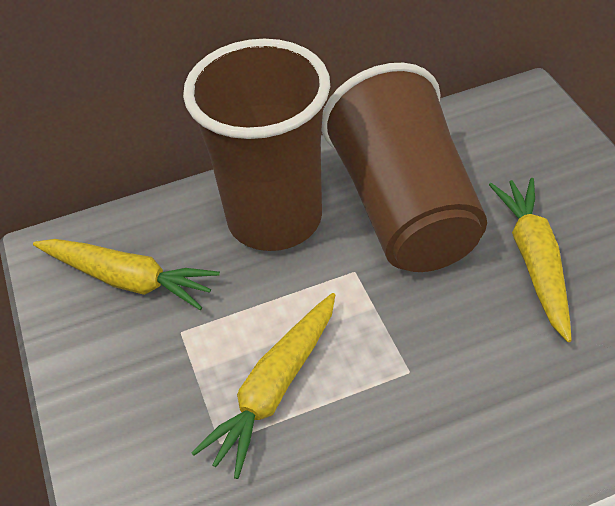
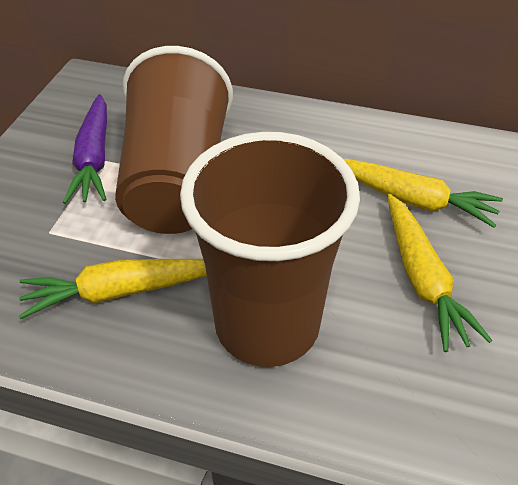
purple carrot: none = 0 -> [63,94,107,204] = 1

